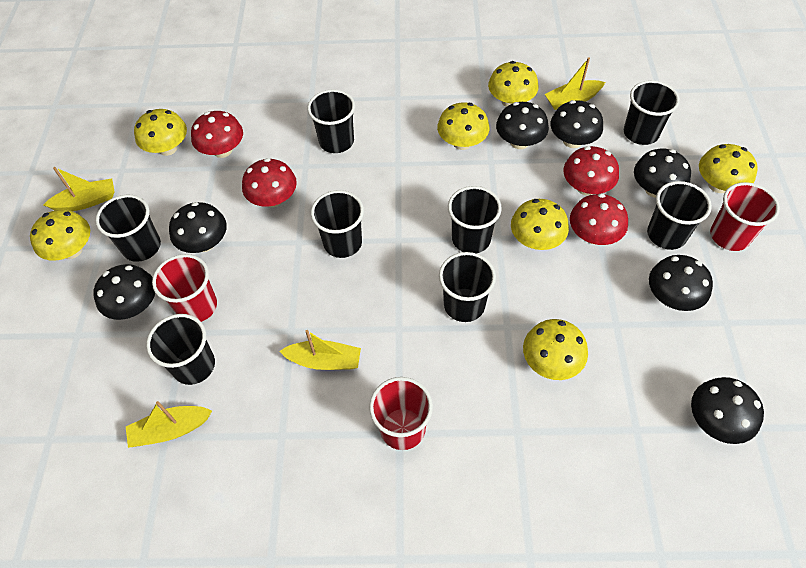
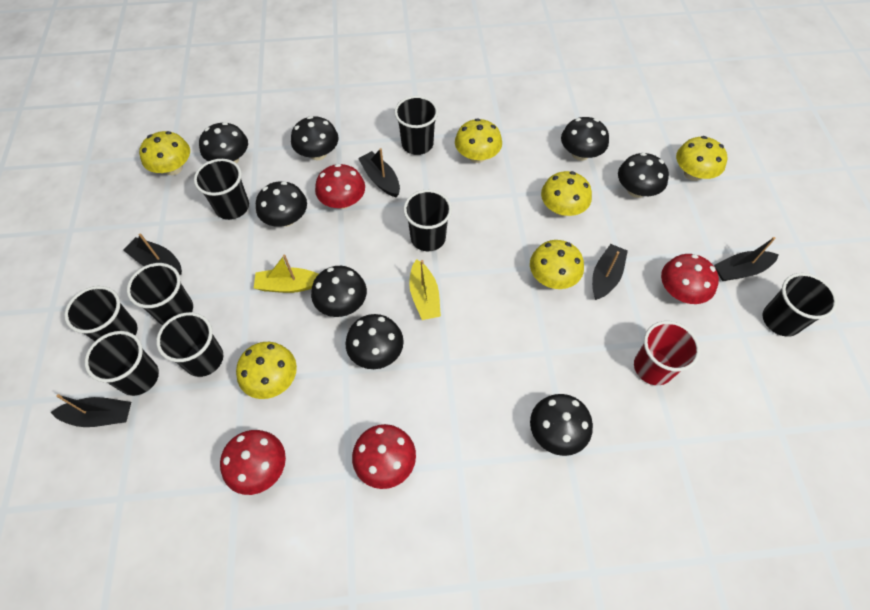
black boat: none = 0 -> [51,394,131,427] [123,233,182,275] [358,148,400,197] [592,244,628,300] [714,237,779,281] = 5
black mushroom: [94,264,155,320] [169,202,227,253] [496,102,549,149] [550,100,603,148] [634,149,691,198] [649,255,713,311] [691,377,764,444] = 7 -> [199,122,248,164] [256,181,307,227] [291,116,339,160] [311,266,367,317] [346,314,404,369] [530,394,593,456] [561,117,609,161] [618,152,669,198] = 8
red cup: [152,254,217,322] [369,377,433,450] [710,182,780,251] = 3 -> [634,321,700,385] = 1
yellow boat: [43,167,115,211] [126,401,212,448] [280,330,361,370] [545,57,605,110] = 4 -> [254,255,318,293] [409,259,441,320] = 2
yellow mushroom: [30,210,90,261] [134,109,187,156] [437,103,489,150] [488,61,538,107] [511,199,569,250] [523,319,588,380] [699,144,758,193] = 7 -> [139,131,190,175] [236,342,297,399] [455,118,502,163] [530,240,584,289] [541,171,592,216] [676,136,727,181] = 6

